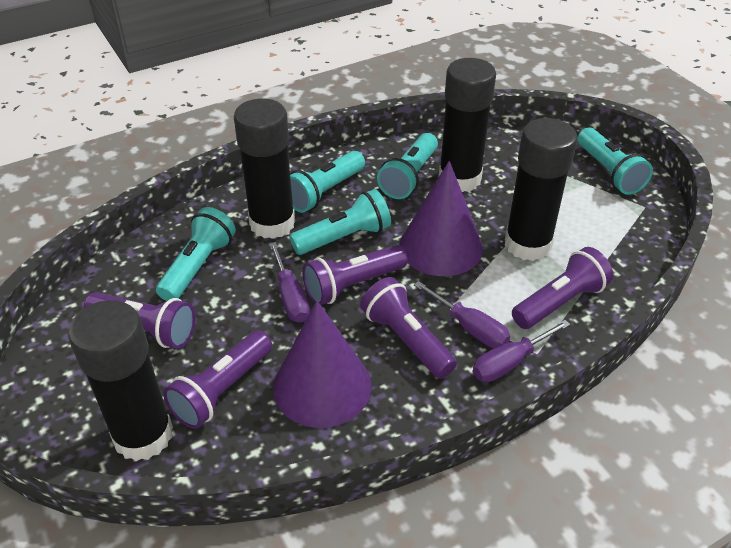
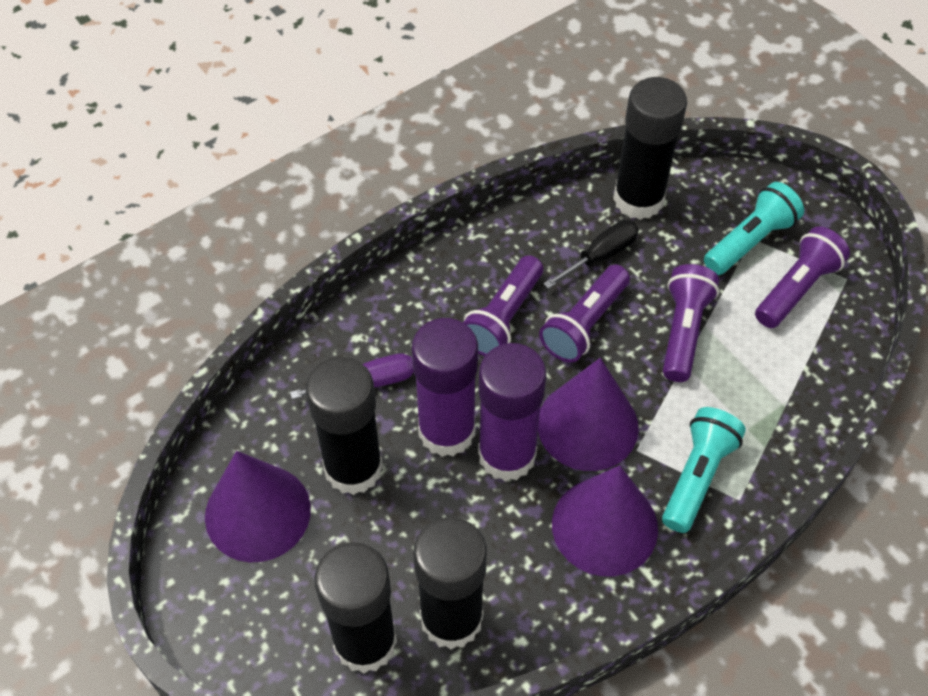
black screwdriver: none = 0 -> [543,220,638,289] = 1
purple cone: [273,300,372,428] [400,161,483,276] = 2 -> [205,451,311,562] [538,358,639,471] [552,465,658,576] = 3
purple flashlight: [84,292,196,349] [163,330,272,429] [302,245,408,305] [360,277,457,379] [512,247,613,329] = 5 -> [463,255,543,356] [539,264,630,363] [663,264,719,382] [755,226,850,328] = 4
purple glue stick: none = 0 -> [412,318,478,457] [478,343,546,482] = 2
purple screwdriver: [269,242,310,323] [414,281,510,349] [473,320,570,382] = 3 -> [290,353,414,399] = 1
turquoise flashlight: [156,207,236,301] [290,151,365,213] [290,189,391,255] [377,133,438,199] [578,128,653,195] = 5 -> [662,407,746,533] [704,182,804,275] = 2

